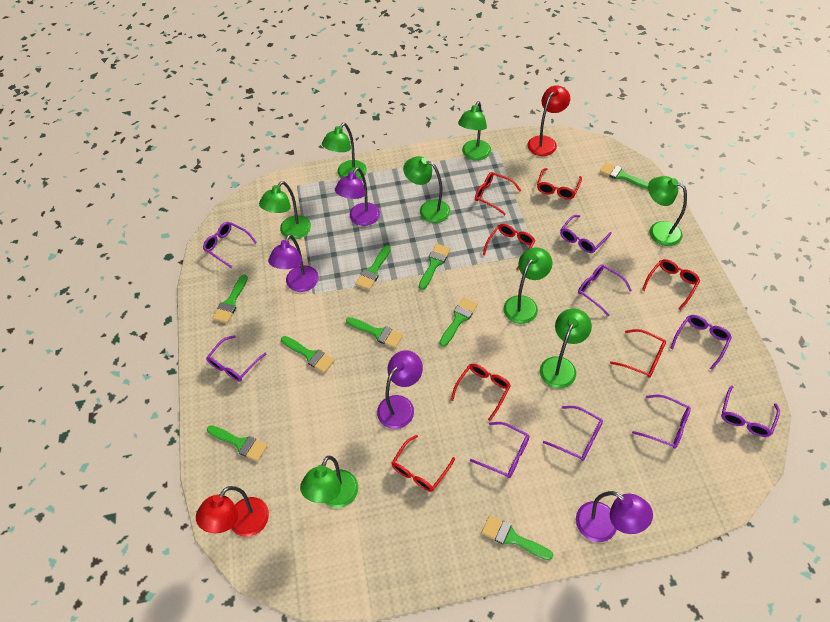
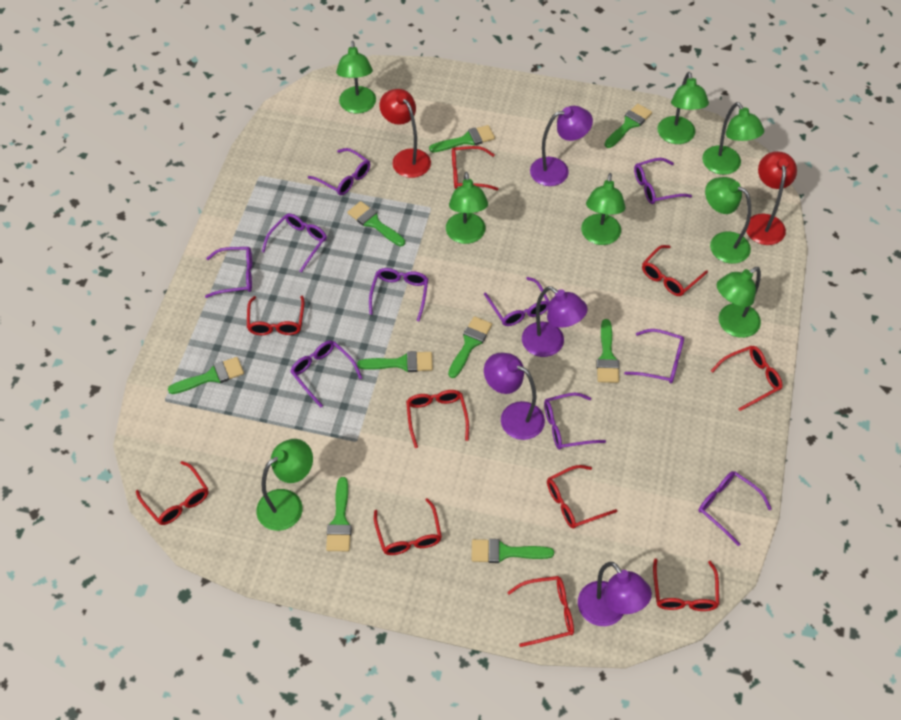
purple glasses: [203,222,257,268] [206,335,266,381] [470,422,529,478] [543,406,603,461] [560,215,612,253] [578,264,632,316] [632,394,691,449] [670,315,732,370] [721,386,780,437] = 9 -> [205,247,252,298] [262,213,327,273] [290,340,362,407] [308,148,370,195] [369,268,428,321] [484,277,550,326] [544,393,606,449] [624,329,684,384] [634,158,692,204] [698,471,772,546] = 10
red glasses: [392,435,455,492] [451,364,511,421] [475,172,522,215] [483,224,535,270] [537,168,582,199] [610,329,666,378] [642,259,700,310] = 7 -> [136,461,208,525] [247,296,304,335] [374,498,442,555] [406,390,469,448] [452,146,498,190] [507,576,574,647] [547,465,617,529] [642,245,708,296] [653,559,719,611] [711,346,782,411] = 10

